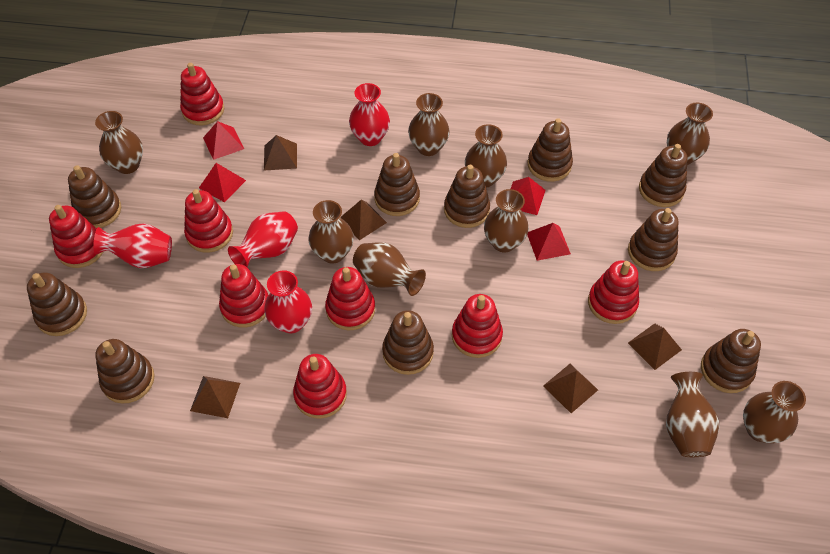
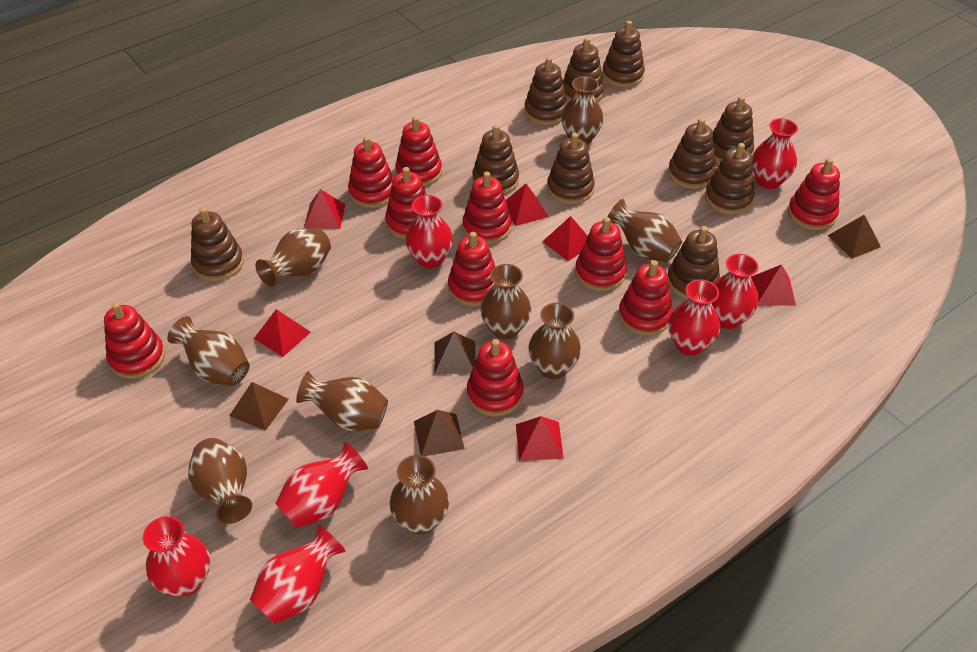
brown pyramid: [190,376,240,418] [264,135,297,170] [340,200,387,240] [543,364,598,413] [628,323,682,370] = 5 -> [229,382,289,431] [414,410,465,456] [434,332,476,374] [828,215,881,259] = 4
red pyramid: [199,163,246,202] [203,121,244,160] [511,177,546,215] [527,223,571,261] = 4 -> [254,309,311,357] [304,189,346,229] [506,184,549,226] [516,416,564,461] [542,216,588,261] [751,264,796,306] = 6
red stacking toy: [49,205,103,268] [180,63,224,125] [184,189,233,253] [219,264,268,328] [293,354,347,419] [325,267,375,330] [452,294,503,358] [588,260,639,324] = 8 -> [104,302,165,379] [348,136,394,208] [385,167,427,239] [395,116,442,187] [448,232,496,306] [462,171,511,244] [467,339,524,417] [575,217,627,291] [618,260,673,336] [788,158,840,230] = 10
red vase: [93,223,172,268] [228,211,298,267] [264,270,312,333] [349,83,390,146] = 4 -> [143,516,210,596] [250,525,346,624] [275,442,368,528] [405,195,453,269] [669,279,720,356] [712,254,759,329] [752,118,798,189] = 7

